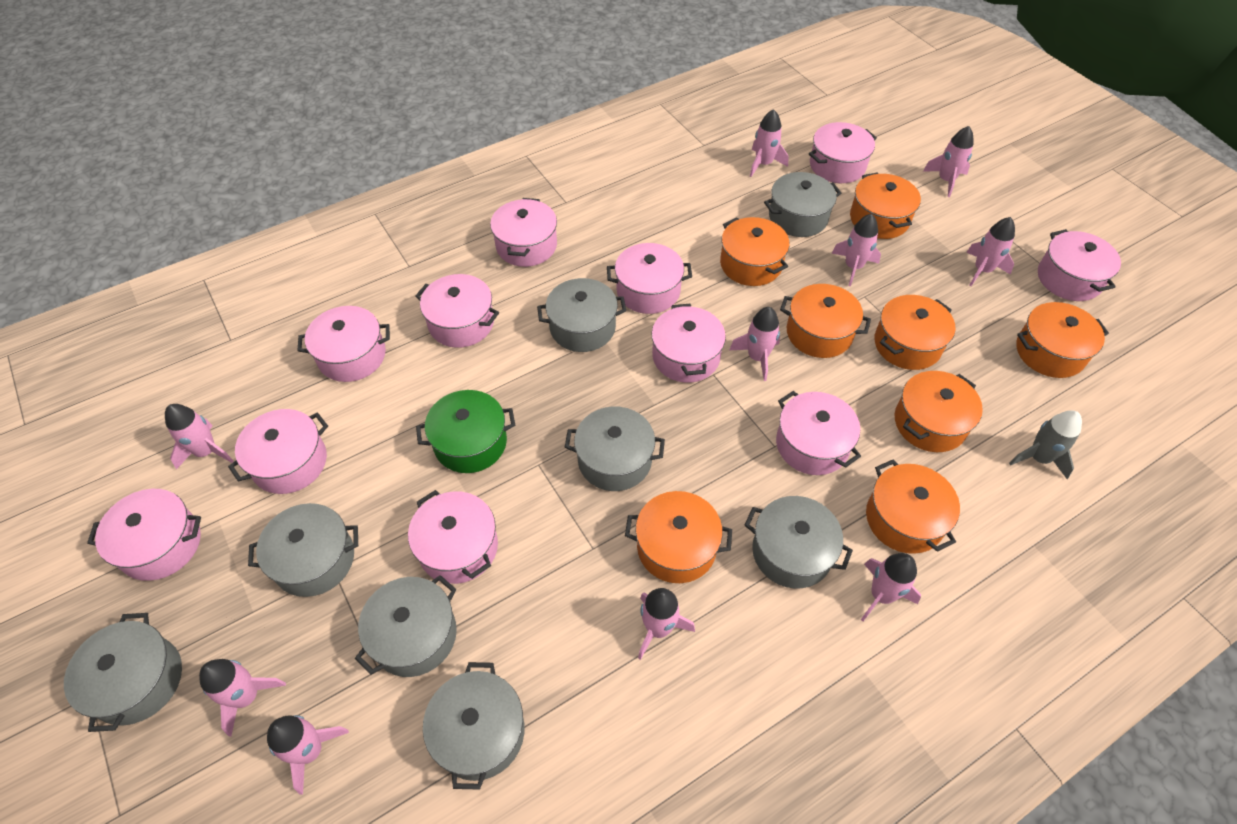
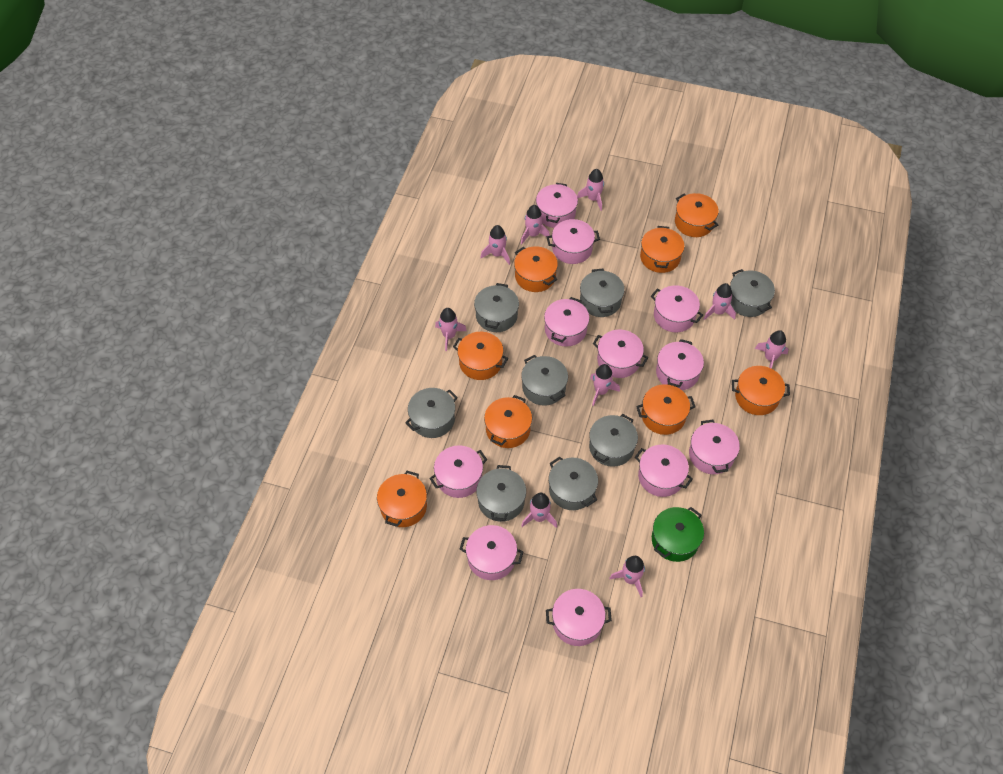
grey rocket: [1009,410,1082,479] = 1 -> none = 0
pink rocket: [165,404,234,469] [199,659,286,737] [267,715,349,795] [638,588,695,660] [729,307,780,381] [750,109,789,177] [832,214,881,286] [861,553,921,621] [923,126,974,197] [966,217,1015,286] = 10 -> [435,308,467,351] [480,225,510,265] [521,205,550,244] [521,493,557,528] [577,169,604,211] [590,364,620,406] [610,556,645,597] [704,283,736,320] [755,330,789,369] = 9

